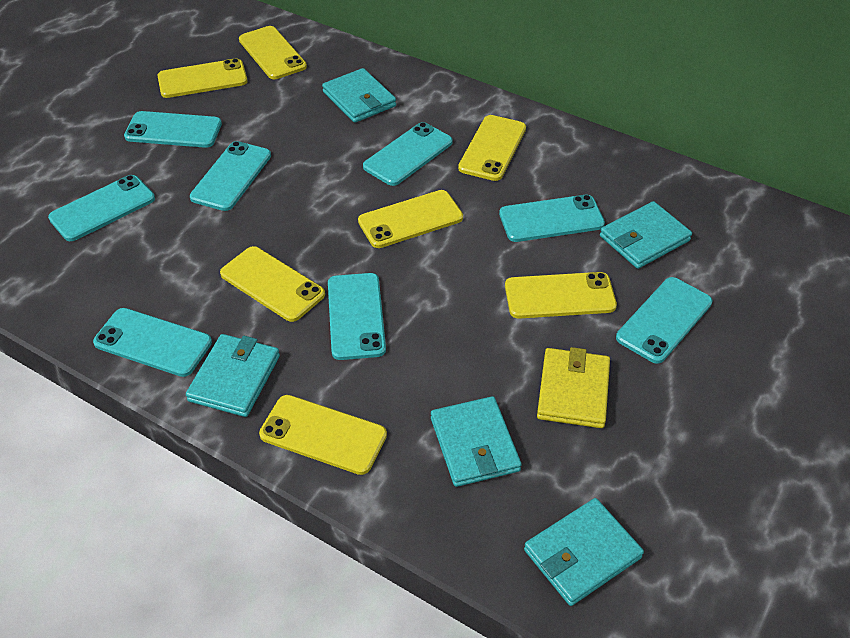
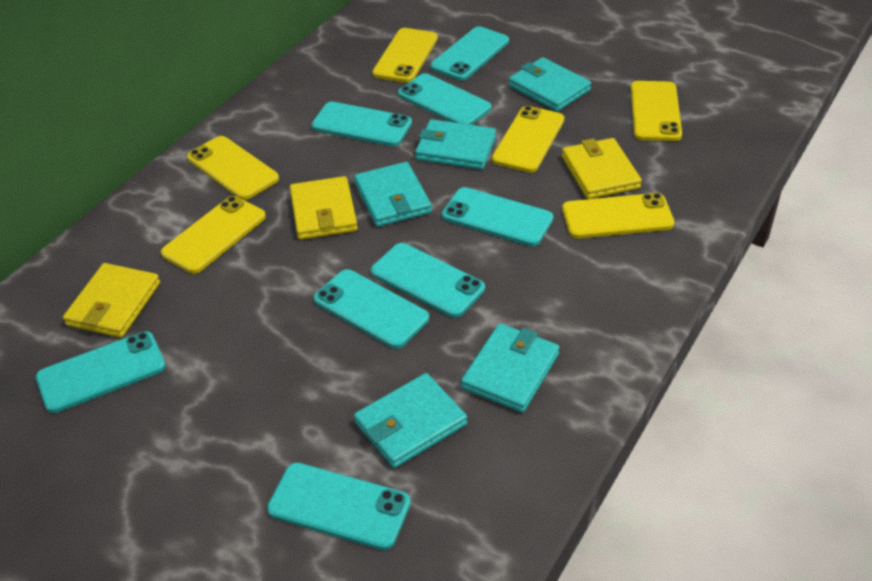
yellow phone: [157,58,248,98] [220,246,325,322] [239,26,307,79] [259,395,387,475] [358,190,463,248] [458,115,526,181] [505,272,617,319] = 7 -> [161,196,266,274] [187,136,279,200] [372,28,438,83] [492,106,564,173] [562,193,674,238] [631,81,682,141] = 6
yellow wallet: [537,347,610,428] = 1 -> [63,263,160,338] [290,176,358,240] [562,138,642,199] = 3

